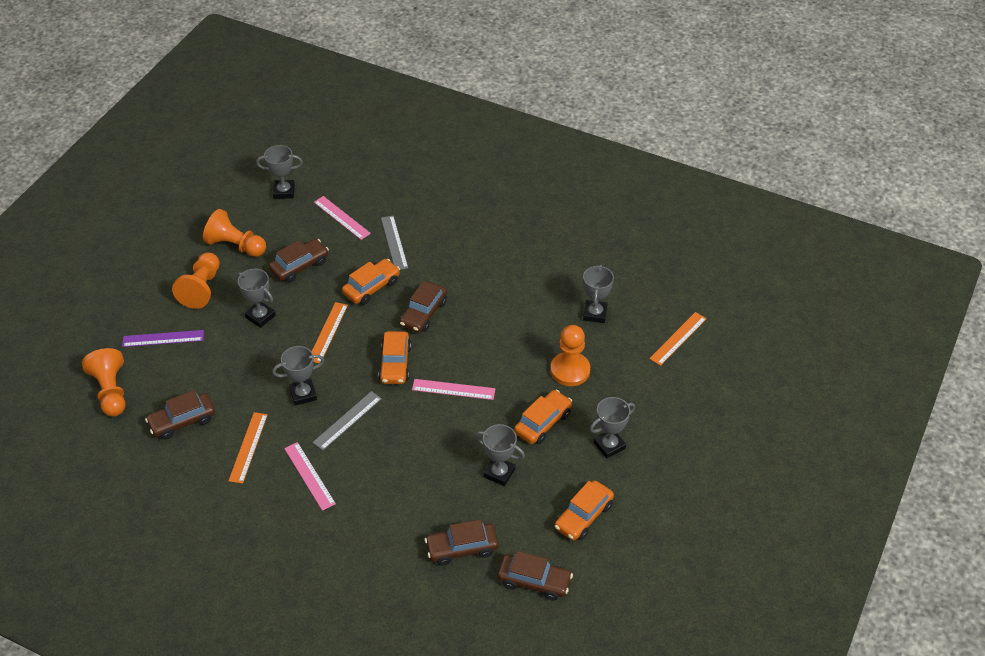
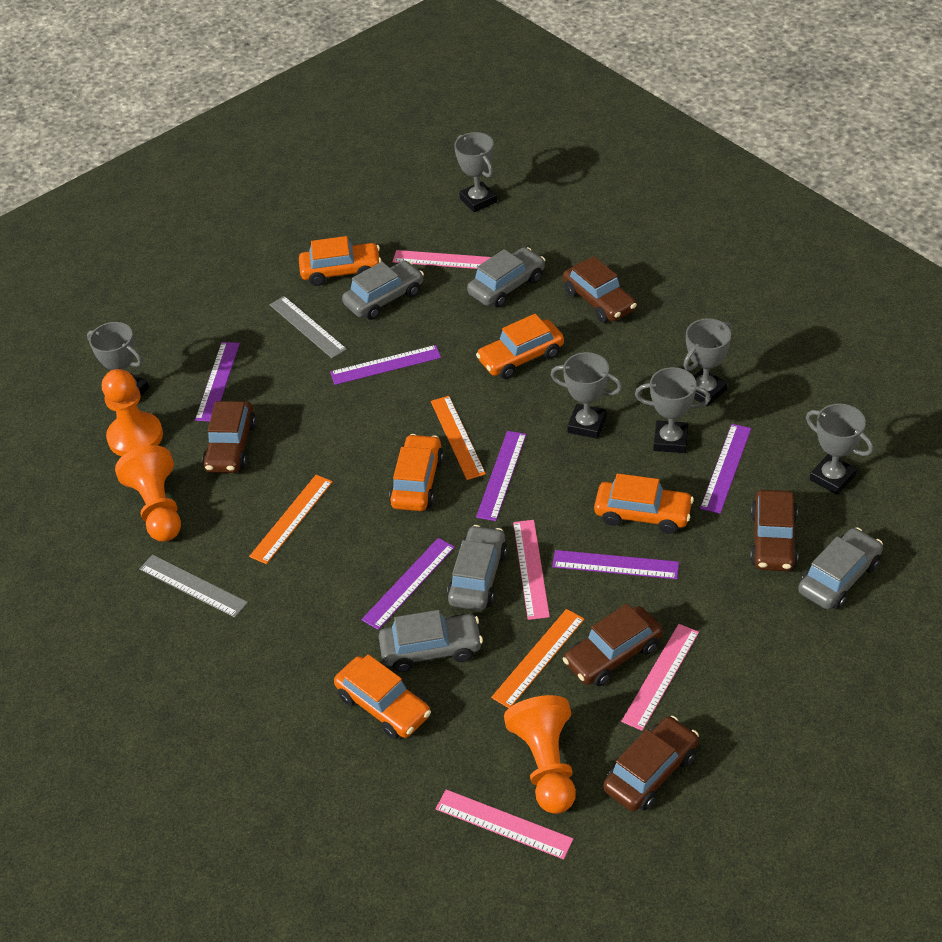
grey car: none = 0 -> [342,261,424,320] [379,610,483,672] [447,525,508,611] [467,247,545,308] [798,527,883,609] = 5
orange car: [342,259,400,305] [378,331,411,384] [514,390,572,444] [555,480,614,541] = 4 -> [299,236,382,286] [334,654,431,739] [389,434,444,511] [476,314,564,379] [594,473,694,534] = 5
orange pawn: [82,348,126,416] [172,253,220,309] [203,209,266,257] [550,325,590,386] = 4 -> [102,369,163,456] [115,445,181,542] [504,695,576,814] = 3
pink ruler: [284,442,336,511] [314,196,371,240] [412,379,496,400] = 3 -> [392,250,491,269] [436,789,573,859] [513,520,550,620] [621,624,699,731] = 4
purple ruler: [122,330,204,347] = 1 -> [195,342,240,422] [330,345,441,385] [361,538,455,630] [476,431,526,521] [552,550,679,579] [700,424,751,514] = 6

